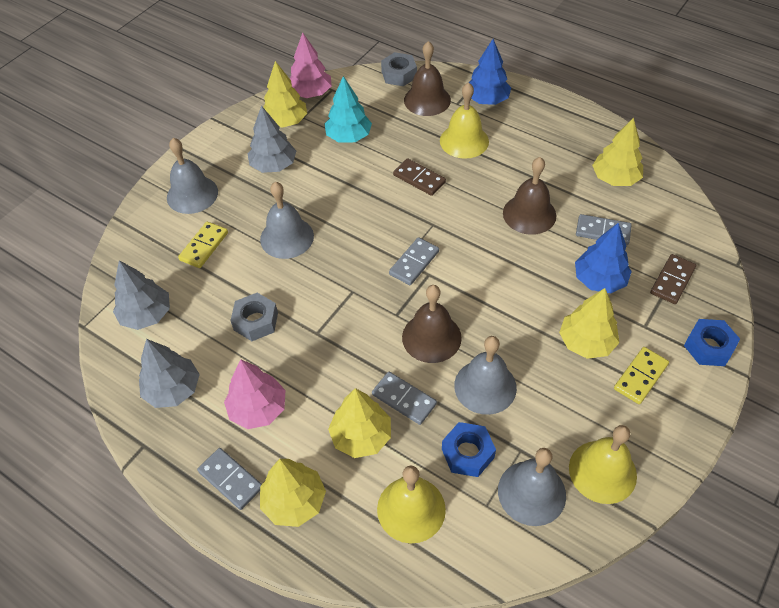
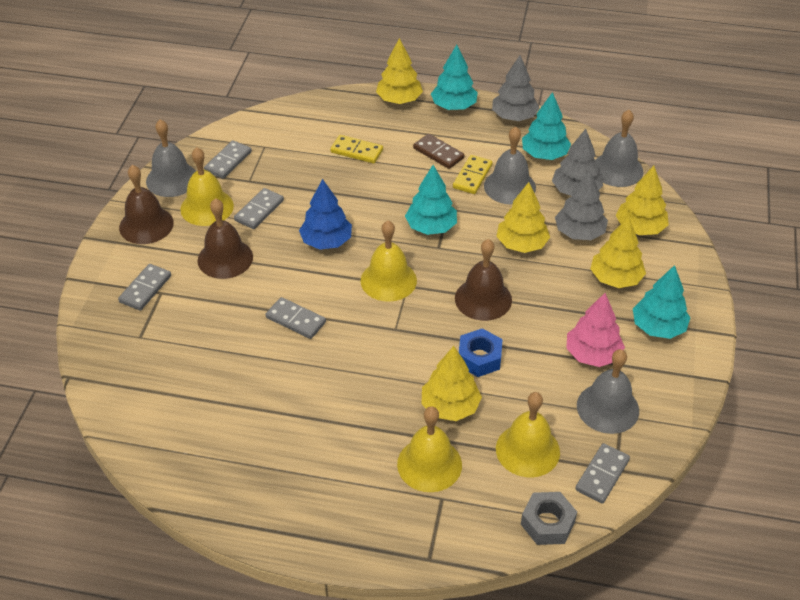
blue nut: [442,422,496,477] [684,319,740,366] = 2 -> [459,328,503,377] = 1
blue tree: [469,39,511,105] [575,223,632,293] = 2 -> [299,179,352,250] = 1
brown domino: [393,158,446,196] [650,254,696,304] = 2 -> [413,134,464,169] = 1
grey domino: [197,448,262,510] [372,372,437,425] [389,237,439,285] [576,214,632,245] = 4 -> [118,264,171,311] [204,140,252,179] [234,188,284,229] [266,297,326,339] [575,443,630,504] = 5
grey nut: [230,293,278,341] [381,52,417,86] = 2 -> [521,492,577,545] = 1
pink tree: [224,359,286,429] [290,32,332,98] = 2 -> [566,293,625,367] = 1
turquoise tree: [325,76,372,142] = 1 -> [405,165,457,235] [431,45,478,110] [522,92,571,160] [633,265,690,339] = 4
yellow bell: [377,466,446,543] [440,82,489,159] [569,425,637,504] = 3 -> [180,147,234,226] [361,221,417,302] [397,406,462,492] [496,392,560,477] = 4

